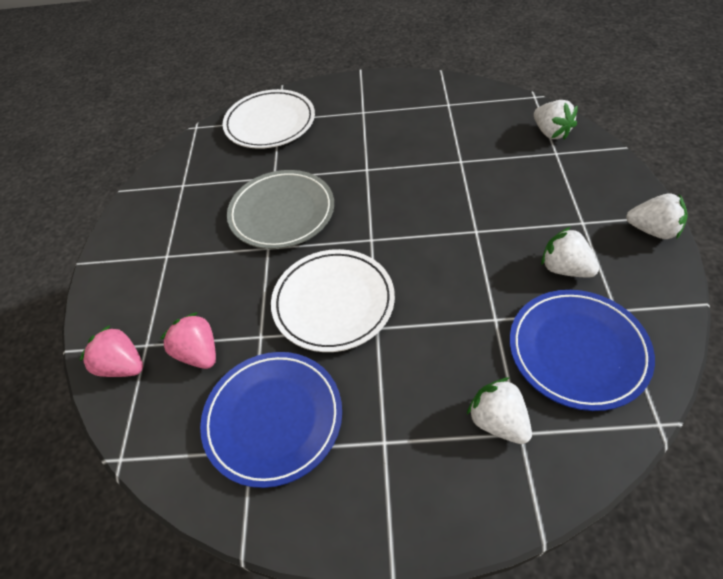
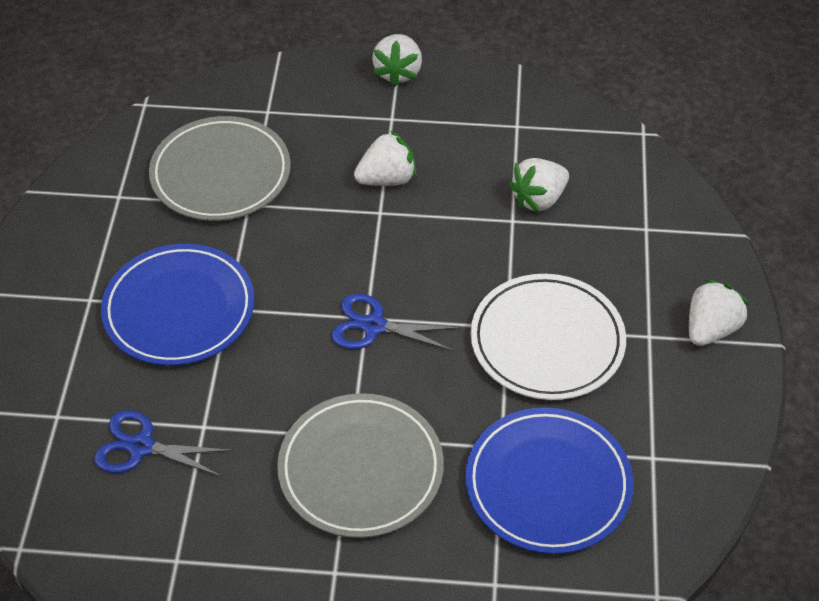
blue scissors: none = 0 -> [94,410,233,477] [331,293,461,351] = 2
grey plate: [227,170,334,249] = 1 -> [149,116,291,221] [277,393,444,538] = 2
pink strawberry: [80,325,143,377] [160,312,216,369] = 2 -> none = 0
white plate: [222,89,315,149] [271,249,395,352] = 2 -> [471,274,626,400] = 1

